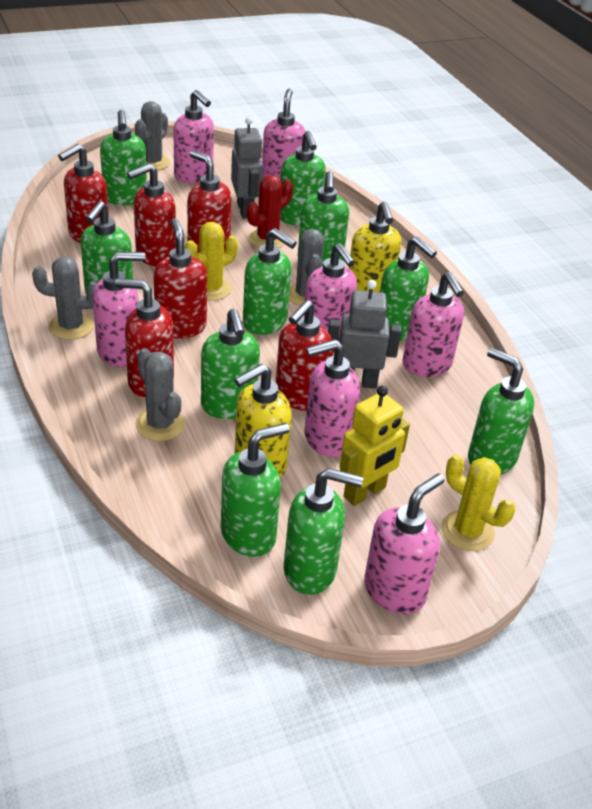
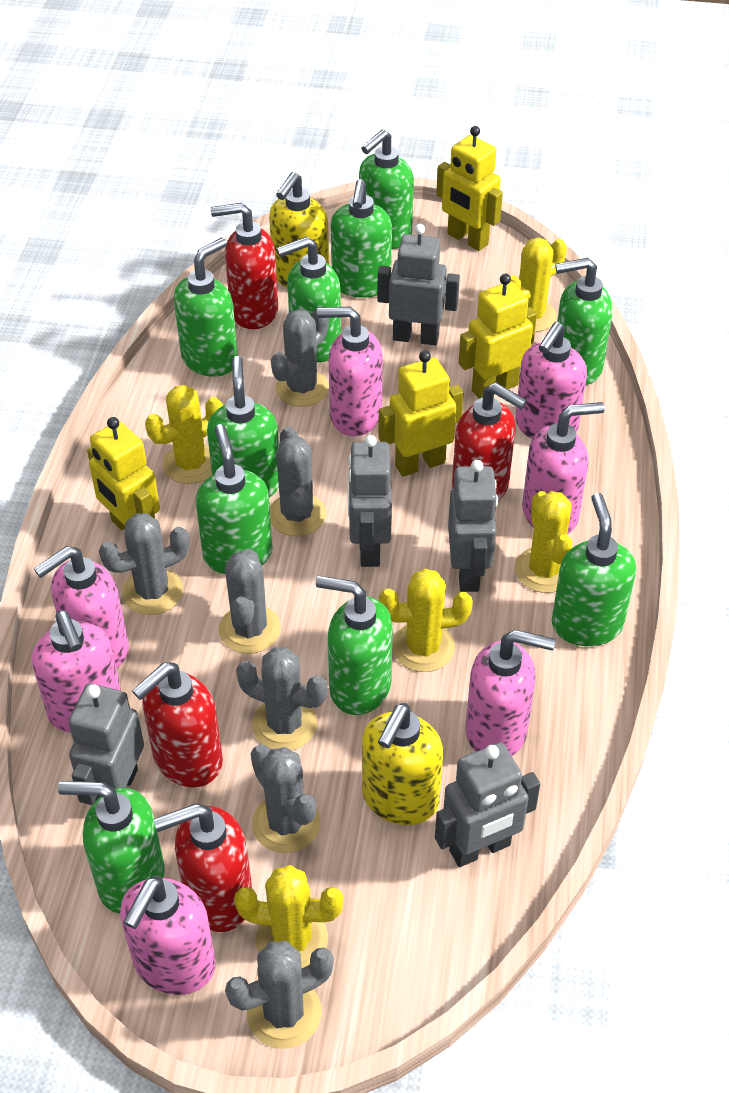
grey cactus: [32,257,97,340] [135,101,170,170] [135,348,185,441] [289,229,324,306] = 4 -> [99,513,189,615] [219,548,281,654] [225,941,334,1049] [236,647,328,751] [251,745,321,853] [270,426,326,536] [271,307,329,407] = 7
grey robot: [231,117,263,218] [328,280,401,389] = 2 -> [68,683,144,805] [348,435,392,567] [377,224,460,345] [435,742,540,867] [448,460,498,592] = 5
red cactus: [247,175,293,248] = 1 -> none = 0
red soap dispenser: [58,144,109,243] [115,278,174,397] [127,163,176,267] [153,218,207,339] [187,150,232,253] [276,300,334,411] = 6 -> [132,662,223,787] [153,803,252,932] [211,203,278,329] [452,383,527,502] = 4
yellow cactus: [185,222,238,301] [441,455,515,551] = 2 -> [145,385,223,484] [234,865,344,969] [379,569,473,672] [510,237,567,332] [515,491,572,593] = 5
yellow robot: [340,386,410,506] = 1 -> [87,417,160,530] [378,351,463,477] [436,126,503,251] [459,274,537,399] = 4

